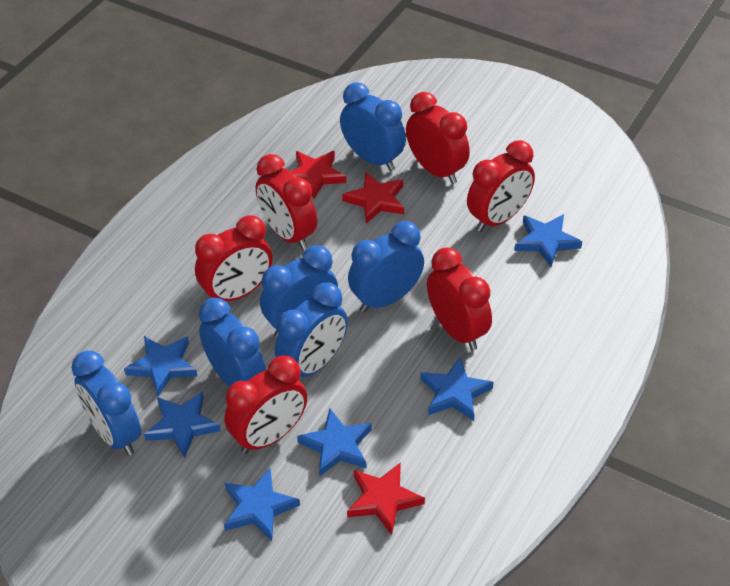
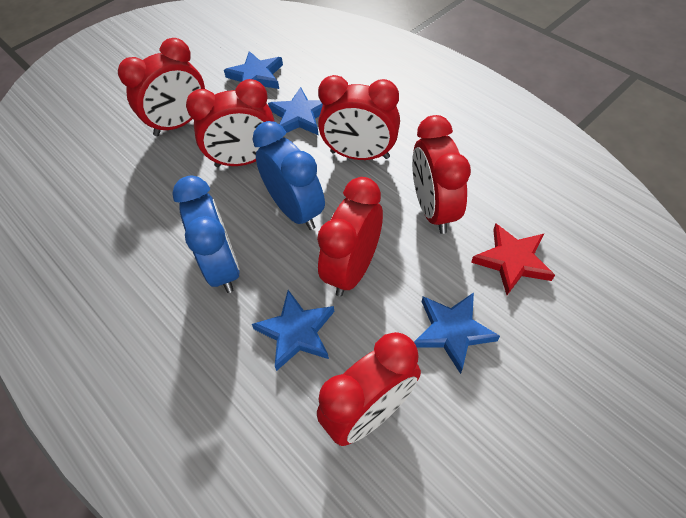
blue clock: [71,351,141,456] [199,298,266,387] [260,245,338,337] [275,282,348,377] [340,82,406,171] [348,221,424,312] = 6 -> [172,175,240,293] [253,121,325,230] = 2
blue star: [124,336,198,396] [144,392,221,458] [224,469,300,541] [297,409,372,476] [420,357,494,421] [515,214,582,267] = 6 -> [224,51,283,89] [252,290,334,371] [268,87,323,135] [414,292,500,374] = 4
red star: [291,151,346,199] [342,172,404,223] [347,462,425,535] = 3 -> [471,223,555,295] = 1

